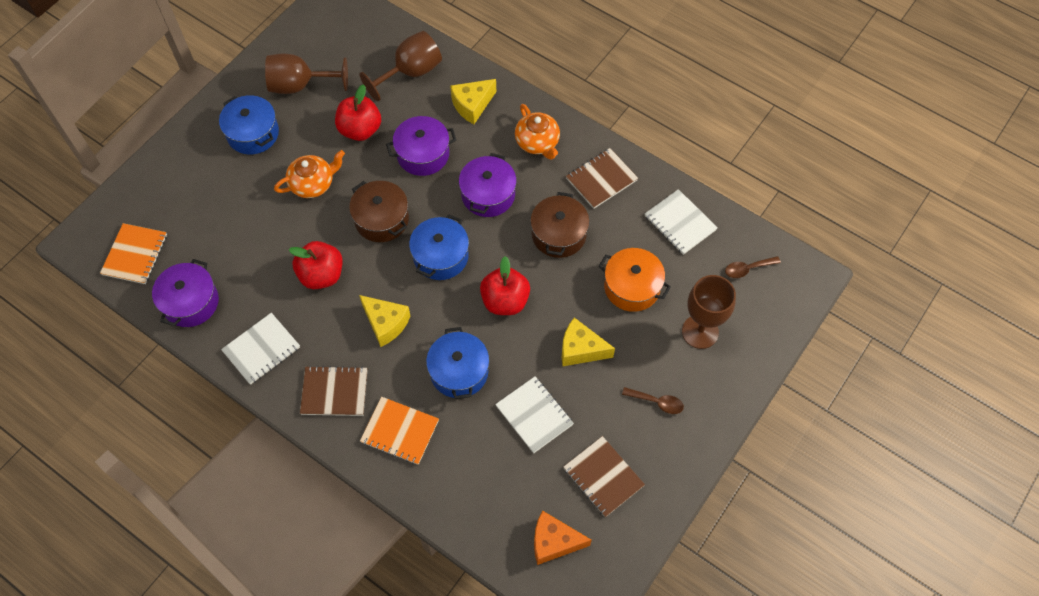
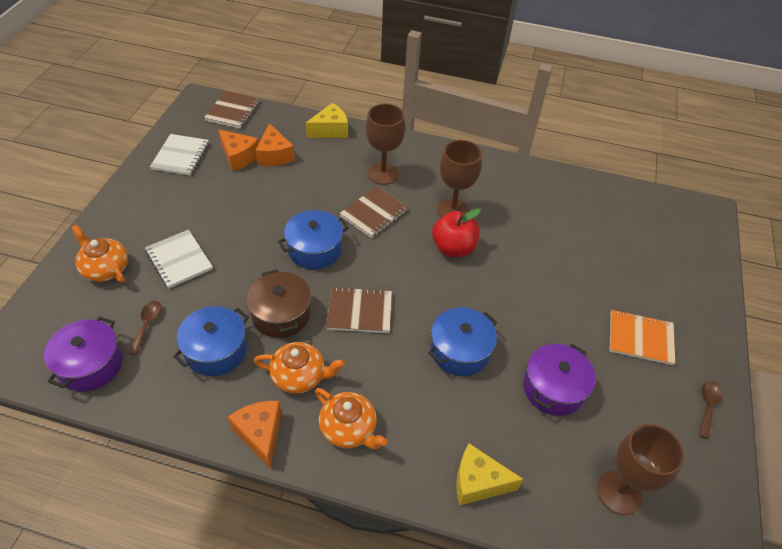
brown pot: [349,181,409,242] [530,192,589,258] = 2 -> [246,269,311,338] = 1
orange cheese: [534,510,592,565] = 1 -> [218,129,259,171] [228,401,282,469] [255,123,295,166] = 3
orange notebook: [100,223,167,284] [360,397,439,465] = 2 -> [609,310,675,365] = 1
orange pot: [598,248,671,312] = 1 -> none = 0
orange teapot: [274,150,345,198] [515,104,560,160] = 2 -> [71,225,128,282] [254,342,345,394] [315,388,387,449] = 3
purple pot: [152,259,219,327] [386,116,456,176] [459,153,517,217] = 3 -> [44,317,123,392] [523,344,596,416] = 2
red apple: [289,241,343,289] [335,84,381,141] [480,256,530,315] = 3 -> [432,208,481,257] = 1
white notebook: [221,313,300,385] [495,376,574,453] [645,189,718,255] = 3 -> [145,230,213,289] [150,134,209,175] = 2
yellow cheese: [359,295,410,347] [450,79,496,124] [562,318,615,366] = 3 -> [306,103,348,138] [456,443,523,505] = 2

